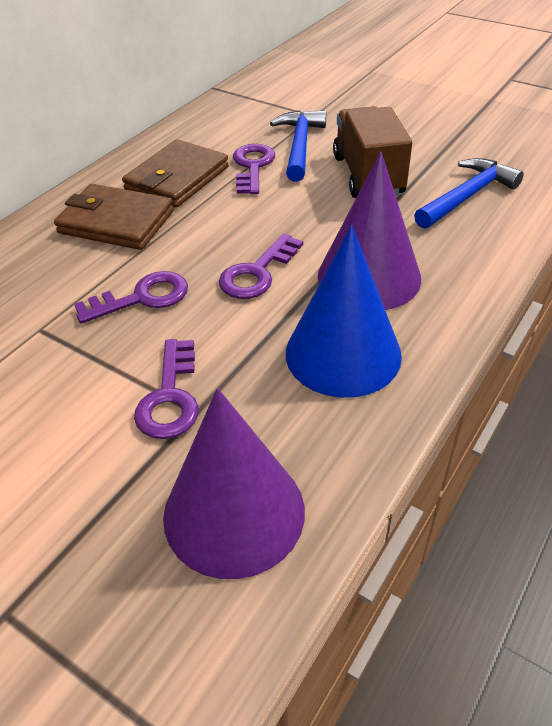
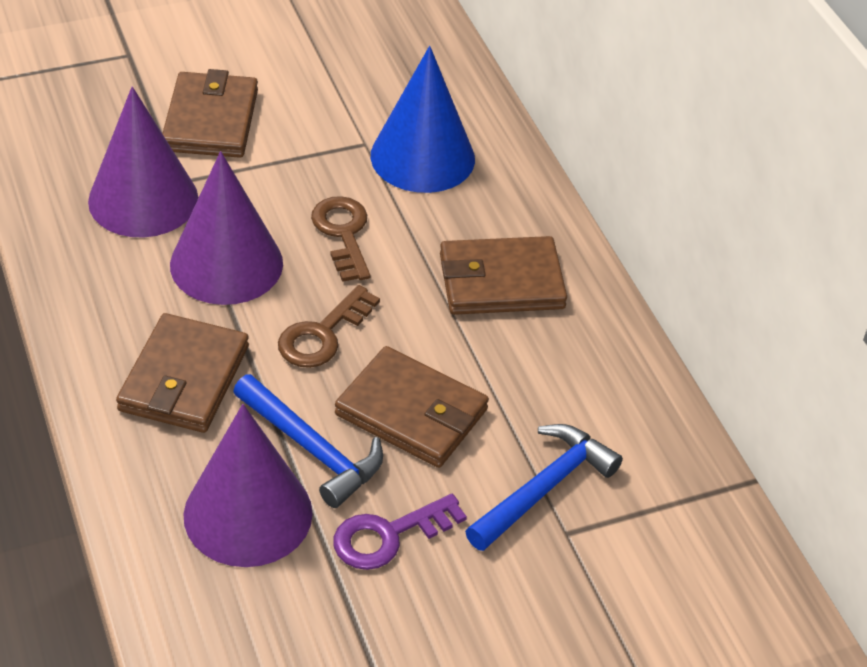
brown key: none = 0 -> [278,285,380,368] [311,196,370,282] = 2
brown truck: [333,106,412,198] = 1 -> none = 0
brown wallet: [54,184,174,250] [122,139,229,208] = 2 -> [116,313,249,433] [162,69,258,158] [335,346,489,468] [440,236,567,315] = 4
purple cone: [163,388,305,579] [318,152,421,310] = 2 -> [88,87,198,237] [170,151,283,305] [183,404,313,567] = 3
purple key: [74,271,188,324] [134,339,199,439] [219,233,303,299] [233,144,275,194] = 4 -> [333,494,467,570] = 1

